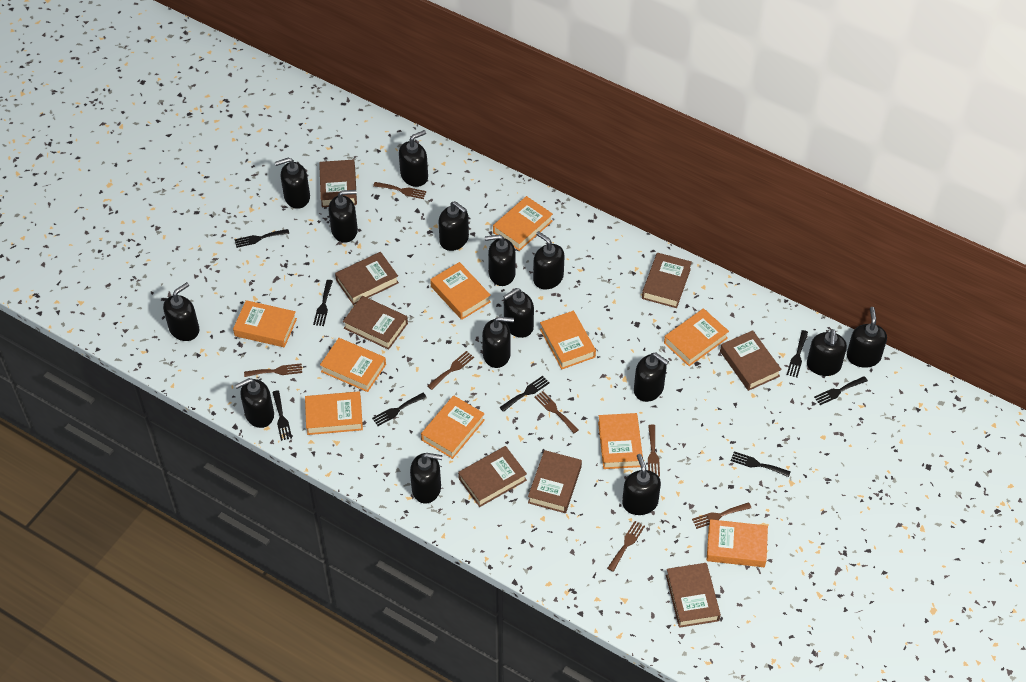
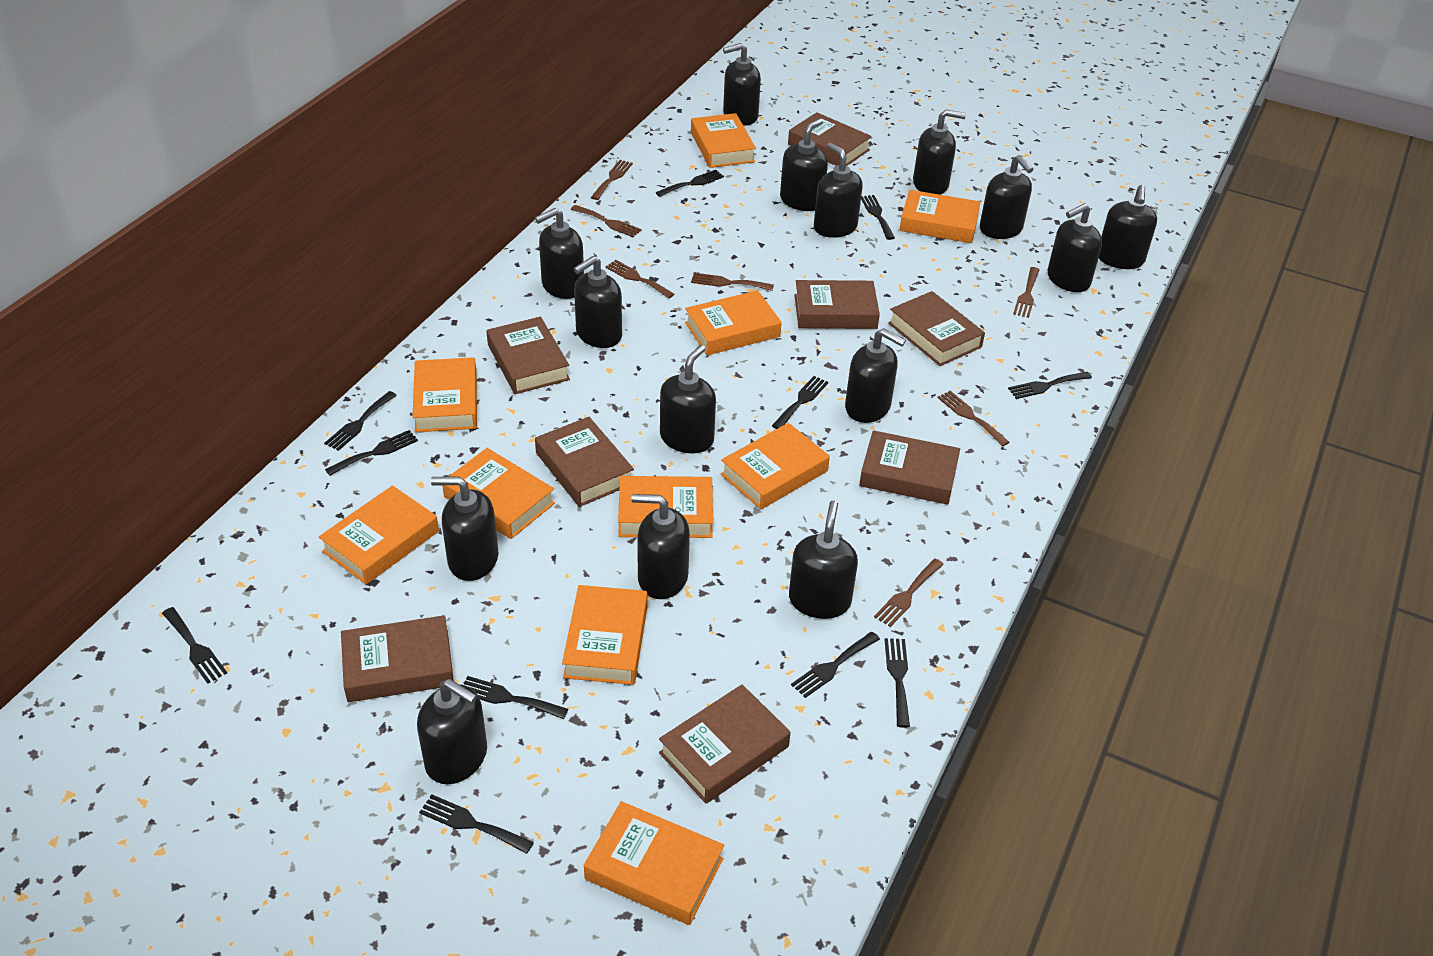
black fork: [234,229,289,248] [272,390,292,441] [313,280,333,326] [372,393,426,426] [499,376,550,412] [731,451,791,477] [787,330,808,378] [814,376,868,405] = 8 -> [162,607,227,684] [324,391,397,451] [325,430,418,476] [419,794,534,854] [464,676,568,719] [656,170,724,197] [772,376,828,429] [791,632,880,698] [861,195,895,240] [885,638,910,728] [1008,372,1092,399] = 11

